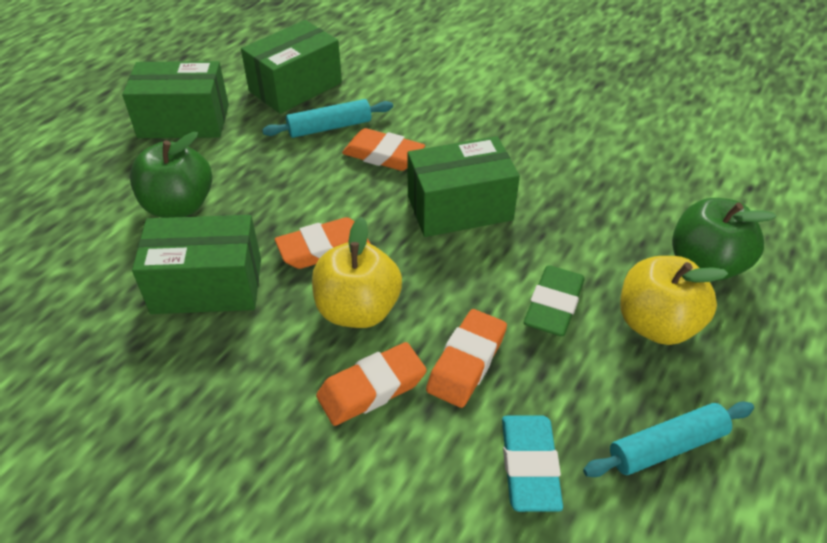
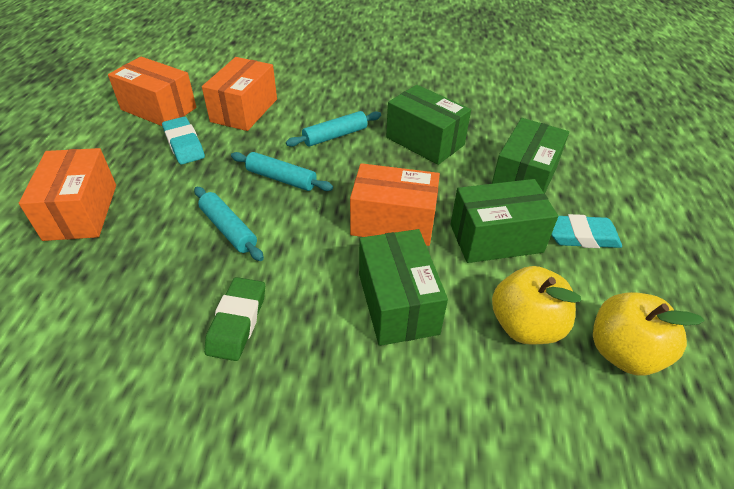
green apple: [130,132,212,218] [672,198,777,281] = 2 -> none = 0
orange box: none = 0 -> [19,148,116,241] [108,57,197,126] [202,57,277,131] [350,163,440,246] = 4
orange eraser: [275,217,371,269] [316,342,427,426] [342,128,425,171] [426,309,507,408] = 4 -> none = 0
turquoise eraser: [502,415,563,512] = 1 -> [162,117,205,164] [551,214,622,248] = 2
turquoise rolling pin: [262,99,393,138] [583,402,754,477] = 2 -> [194,187,264,261] [231,152,333,191] [286,111,381,147] = 3

